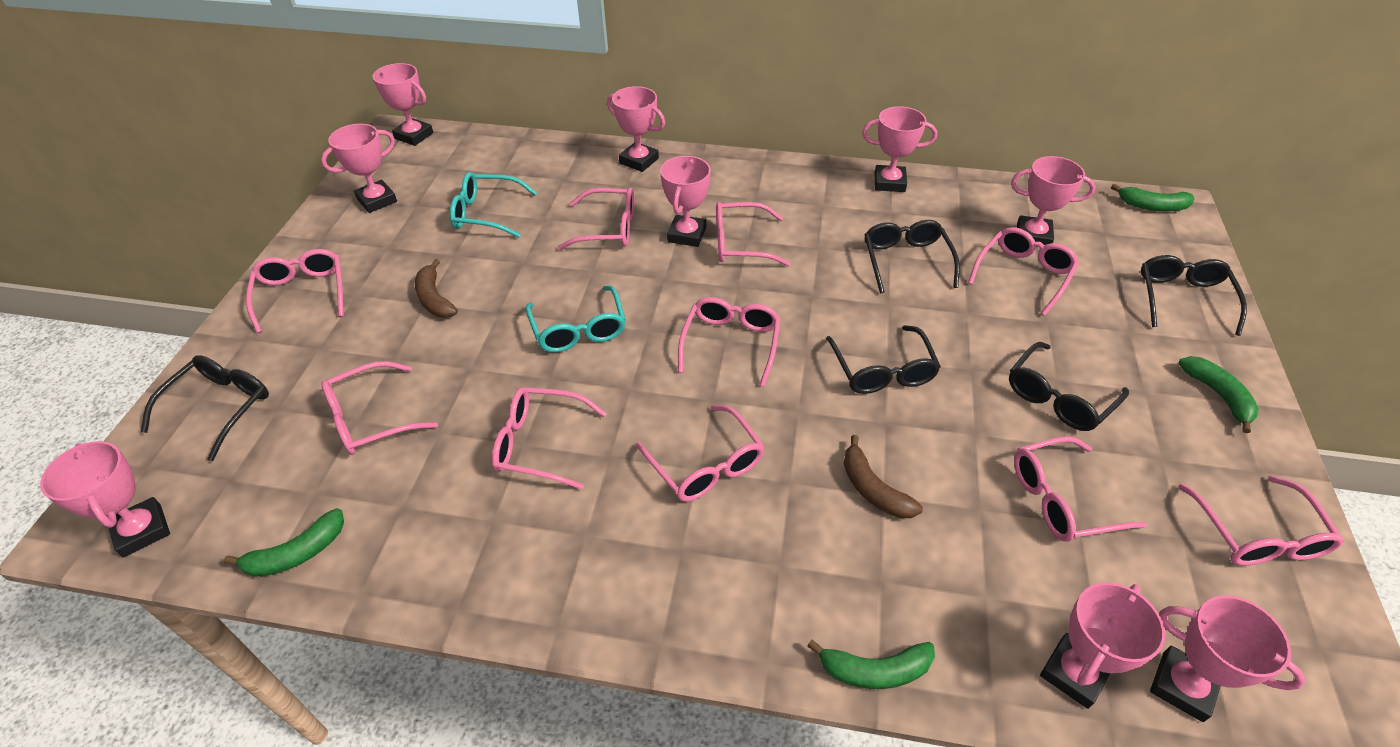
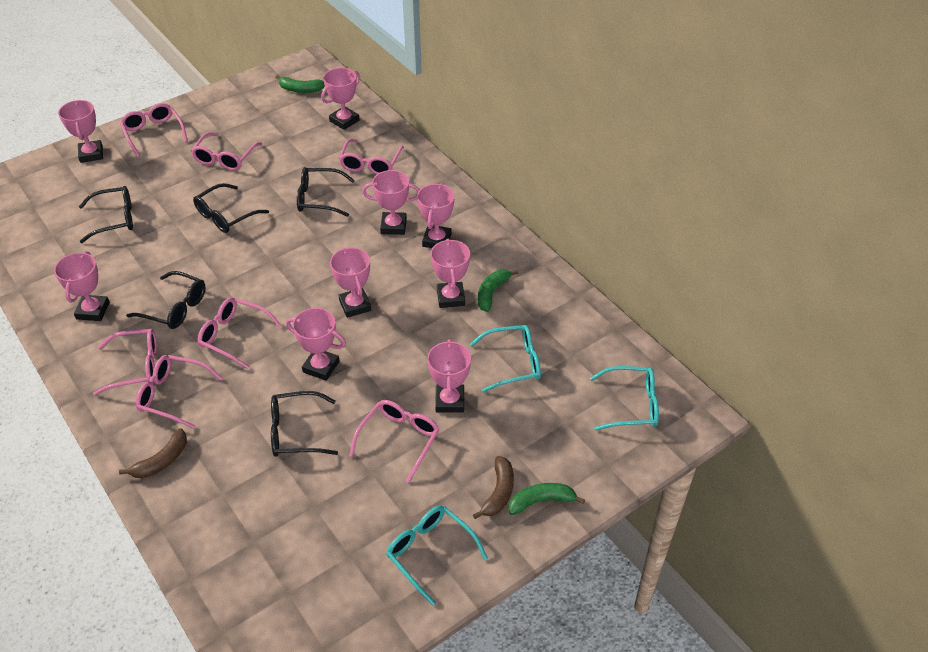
green banana: [224,508,344,577] [808,640,935,689] [1111,184,1195,211] [1179,356,1259,433] = 4 -> [276,75,325,93] [478,270,518,312] [509,483,585,515] = 3
pink glasses: [246,249,344,333] [321,361,438,455] [492,387,607,489] [558,188,634,250] [636,405,765,501] [678,297,781,386] [716,202,791,266] [968,227,1079,316] [1014,436,1147,542] [1178,475,1344,566] = 10 -> [93,329,157,396] [120,103,188,157] [136,355,223,428] [191,132,262,171] [198,297,282,369] [339,139,404,175] [349,400,440,483] = 7
turquoise glasses: [450,172,537,238] [526,286,626,353] = 2 -> [386,506,488,606] [470,325,541,393] [590,366,659,431] = 3

